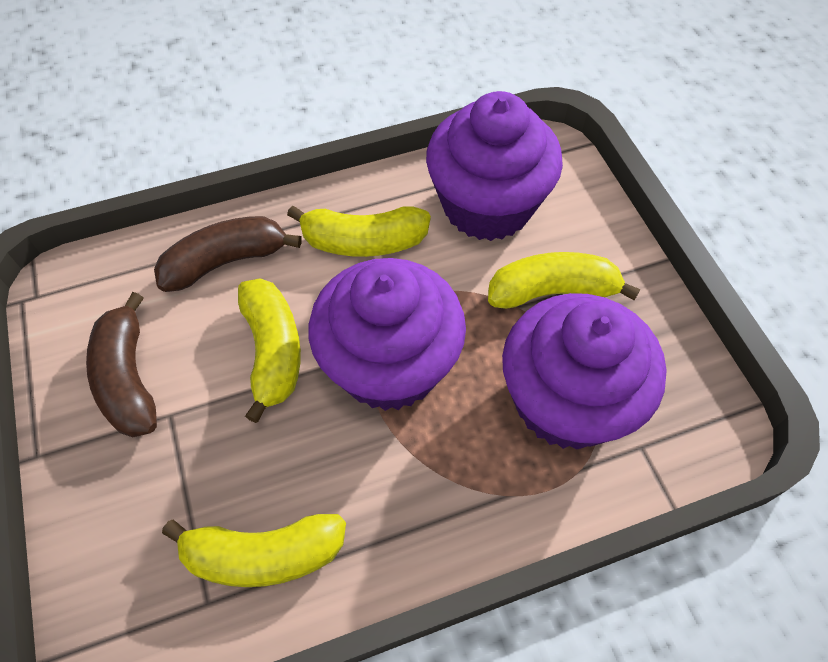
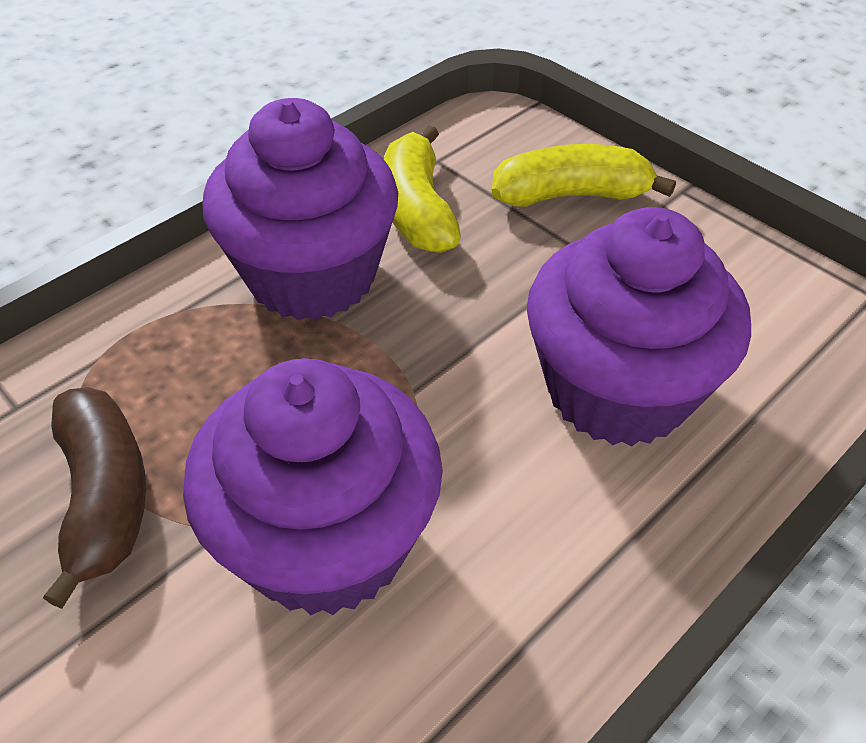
brown banana: [86,292,157,437] [154,216,302,292] = 2 -> [43,387,146,609] = 1
yellow banana: [162,514,346,587] [238,278,301,423] [287,206,431,257] [488,252,640,309] = 4 -> [384,125,461,253] [492,144,676,207] = 2

